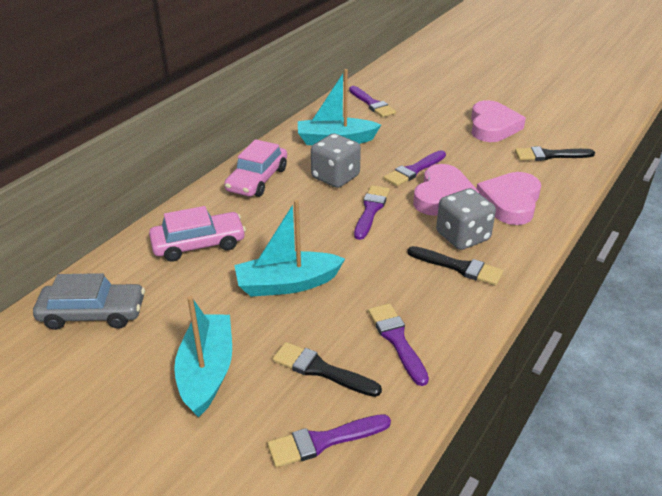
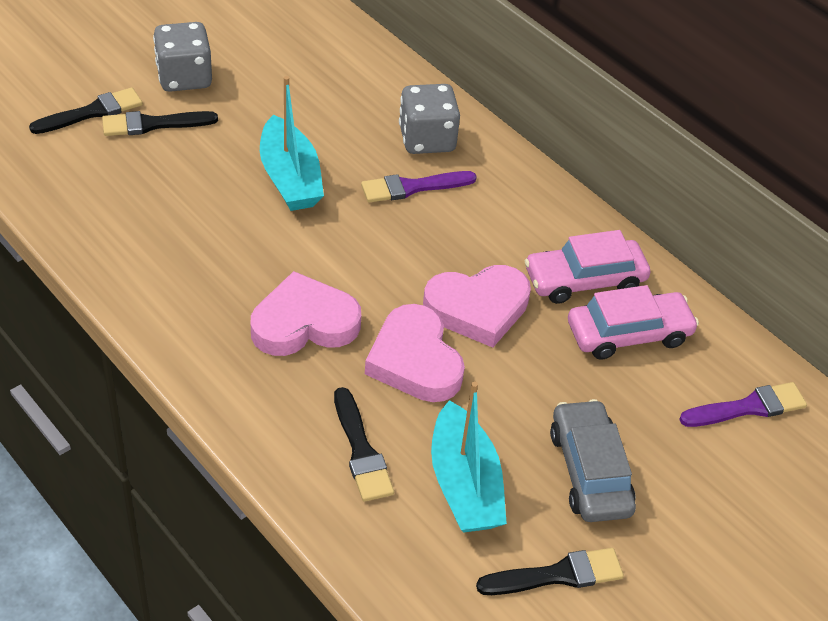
black brush: [273,342,382,397] [407,246,503,286] [515,146,595,161] = 3 -> [29,87,143,134] [102,111,218,136] [334,387,394,502] [476,548,624,595] = 4
purple brush: [267,414,391,467] [349,86,396,117] [354,185,390,240] [368,303,429,386] [384,150,446,186] = 5 -> [361,171,477,203] [679,382,807,427] = 2
turquoise boat: [174,296,232,417] [234,200,345,297] [298,69,381,145] = 3 -> [260,76,324,211] [431,382,507,533] = 2

